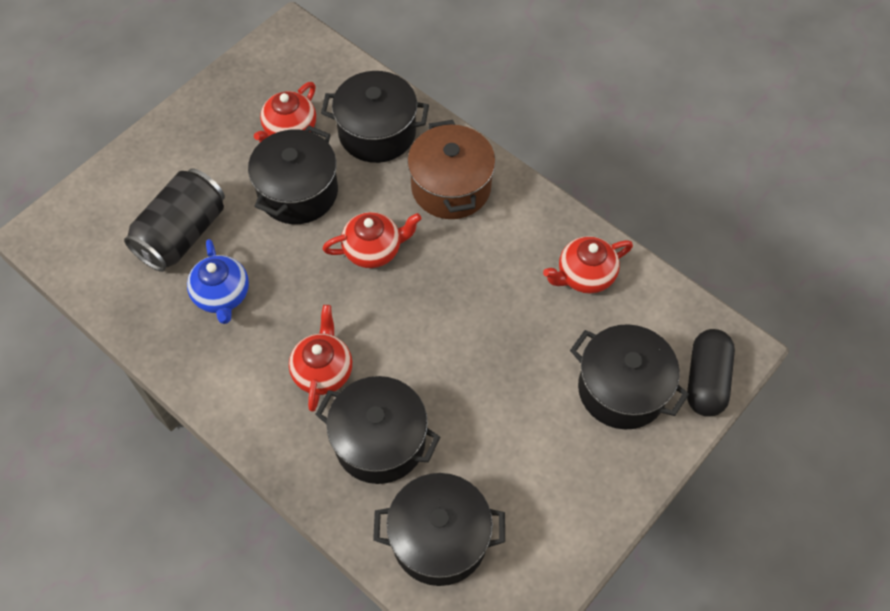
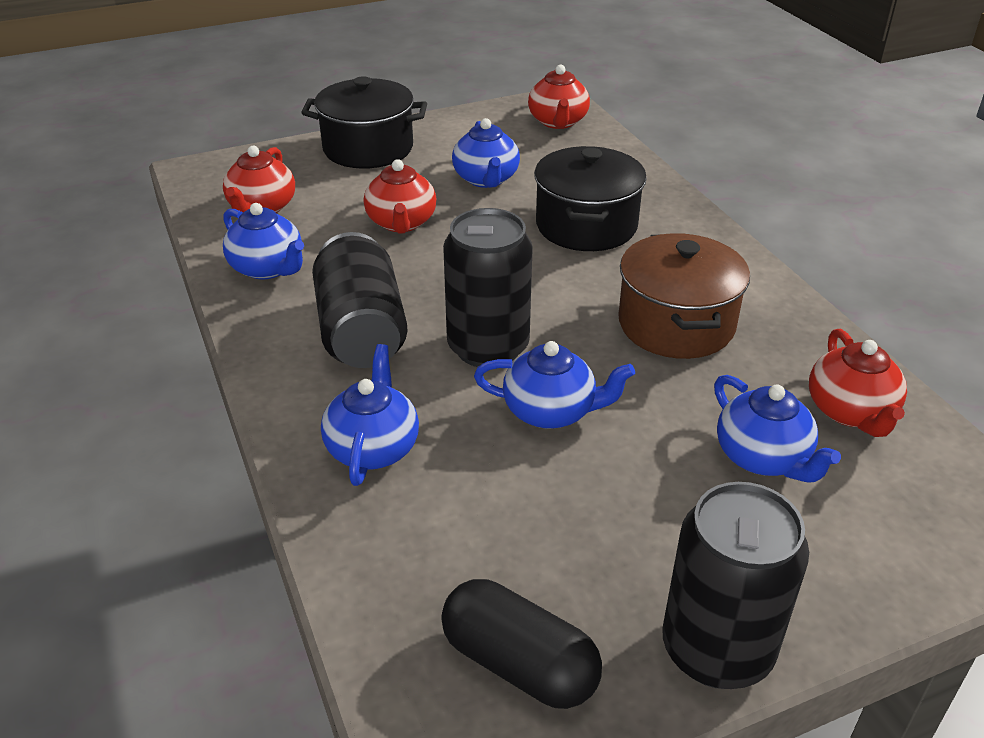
black can: [124,168,225,272] = 1 -> [312,232,408,368] [443,208,533,367] [662,482,809,689] = 3
black pot: [248,126,338,224] [315,376,440,484] [321,71,429,163] [373,473,505,586] [570,324,689,429] = 5 -> [301,76,427,169] [534,146,647,251] = 2
blue teapot: [187,239,249,324] = 1 -> [223,203,304,279] [321,344,419,486] [452,118,520,188] [474,341,635,429] [714,375,841,483] = 5

